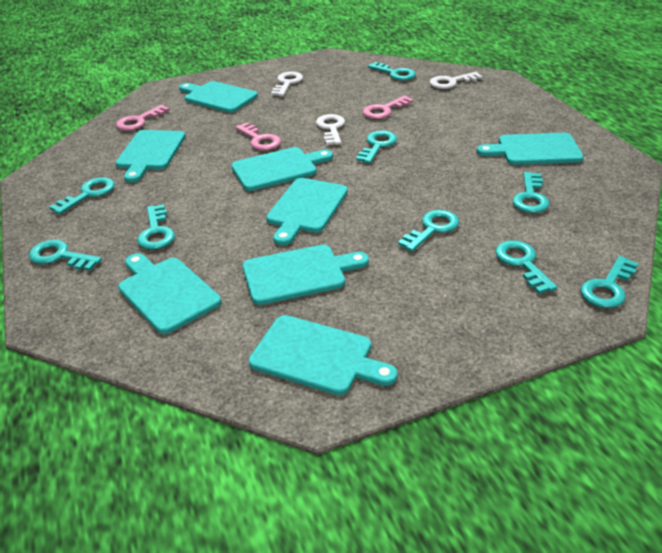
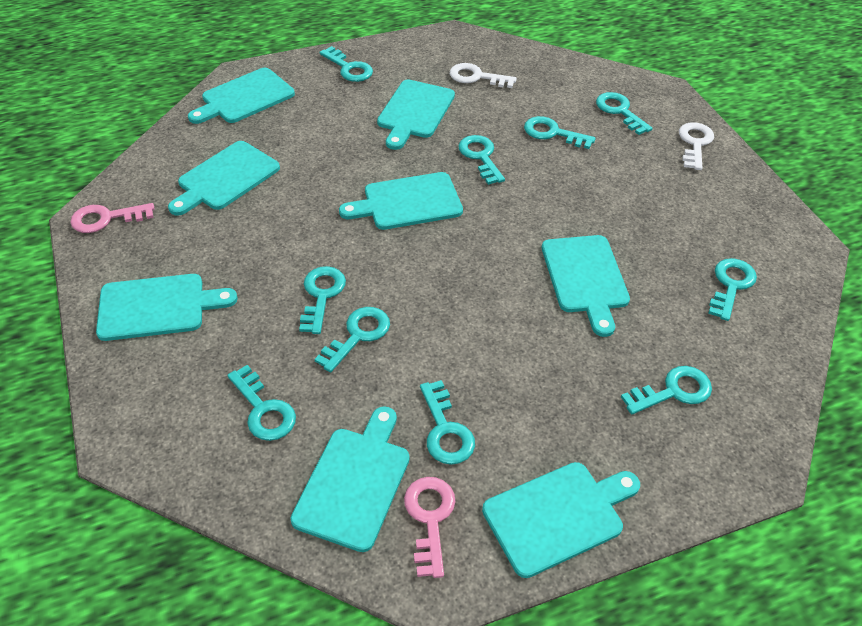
pink key: [116,104,170,131] [235,122,281,150] [363,95,414,119] = 3 -> [70,203,154,233] [404,477,456,578] = 2
turquoise key: [29,240,102,271] [49,177,115,214] [137,204,175,250] [356,130,397,163] [368,62,416,81] [398,210,459,252] [495,240,557,294] [513,172,549,213] [581,256,638,308] = 9 -> [227,365,296,441] [299,266,346,334] [315,307,390,372] [319,46,373,82] [420,380,475,465] [458,135,505,185] [524,116,596,149] [596,92,653,135] [621,366,712,414] [708,258,757,321] = 10
white key: [271,71,303,96] [316,114,345,145] [430,72,482,89] = 3 -> [450,63,517,88] [679,122,714,170] = 2

